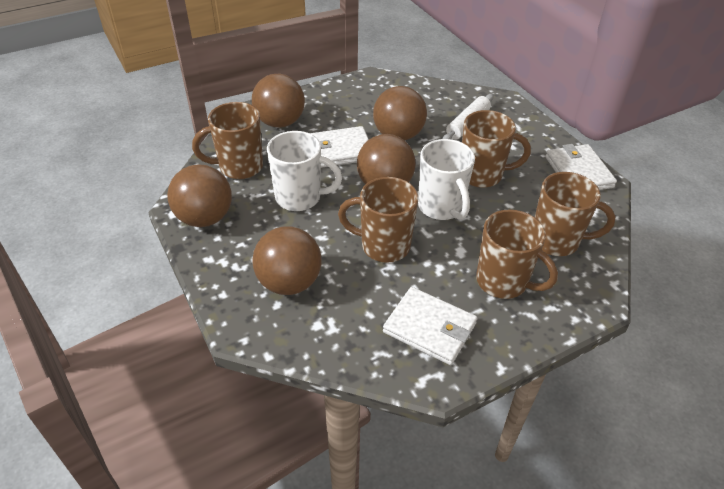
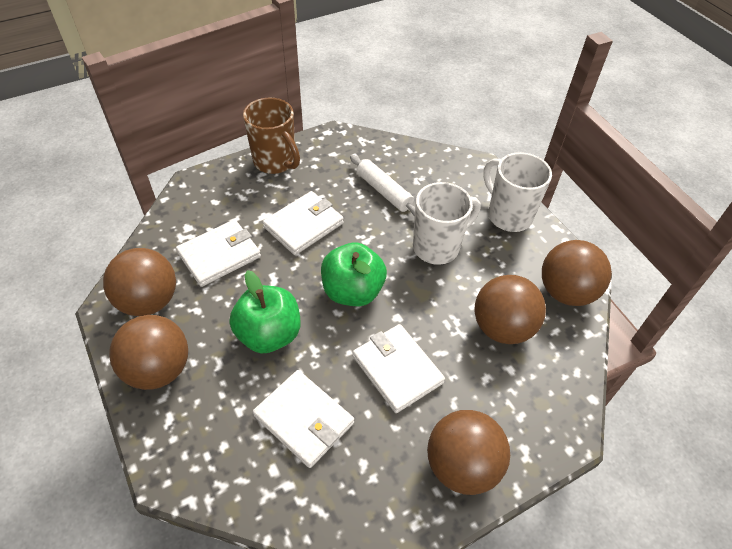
brown mug: [192,102,263,179] [338,177,419,263] [462,110,531,188] [476,209,558,299] [535,172,615,256] = 5 -> [243,98,300,174] = 1
green apple: none = 0 -> [229,270,300,353] [321,242,387,306] = 2
white wallet: [310,126,369,168] [383,287,477,365] [545,144,617,190] = 3 -> [176,219,261,287] [253,370,354,468] [263,191,344,255] [353,324,445,413] = 4

